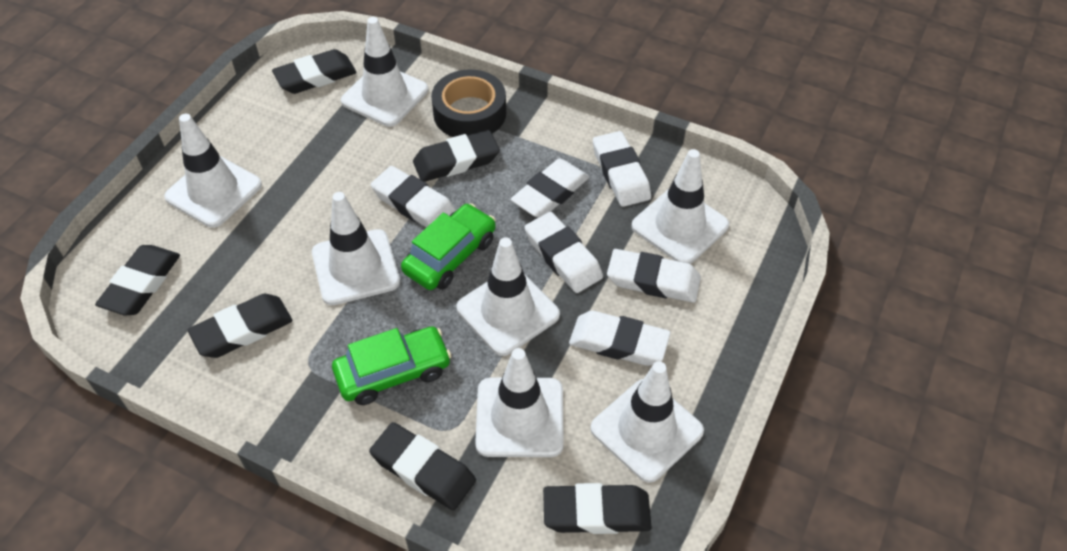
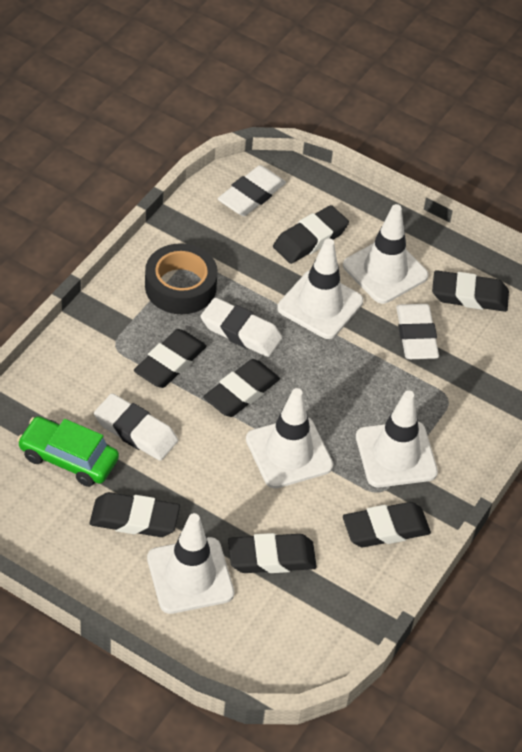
black eraser: [95,245,180,315] [188,294,293,358] [272,49,357,94] [369,422,476,510] [413,130,500,182] [543,483,652,534] = 6 -> [90,492,180,537] [134,329,207,388] [203,359,280,417] [228,533,317,573] [273,205,349,264] [343,502,431,547] [432,270,509,312] = 7
green car: [332,326,452,405] [401,203,496,290] = 2 -> [17,416,119,487] = 1
white eraser: [371,166,456,228] [511,158,589,218] [525,212,603,293] [569,311,671,366] [593,131,651,207] [607,249,701,303] = 6 -> [94,393,178,461] [201,297,282,357] [218,165,286,216] [396,304,439,359] = 4
white traffic cone: [164,114,262,228] [312,192,400,305] [341,17,428,127] [456,237,560,356] [475,348,564,457] [590,361,704,483] [631,149,729,264] = 7 -> [147,513,234,614] [246,388,333,489] [278,238,363,339] [343,204,429,304] [356,390,438,487] = 5

